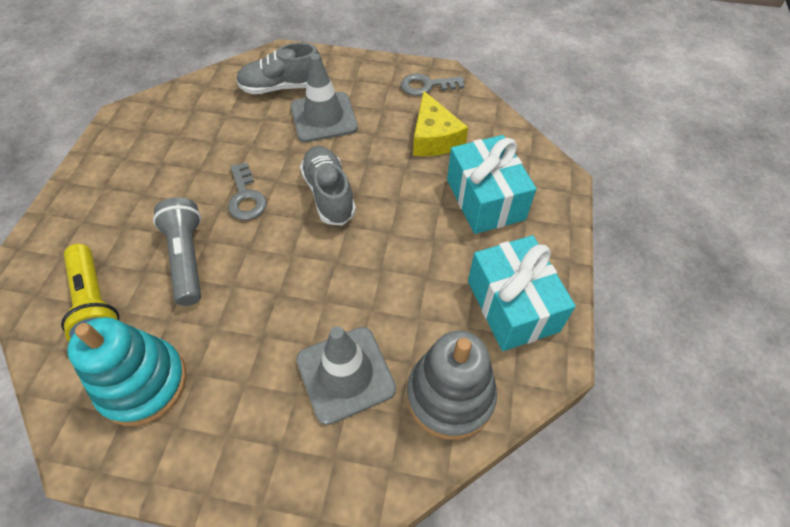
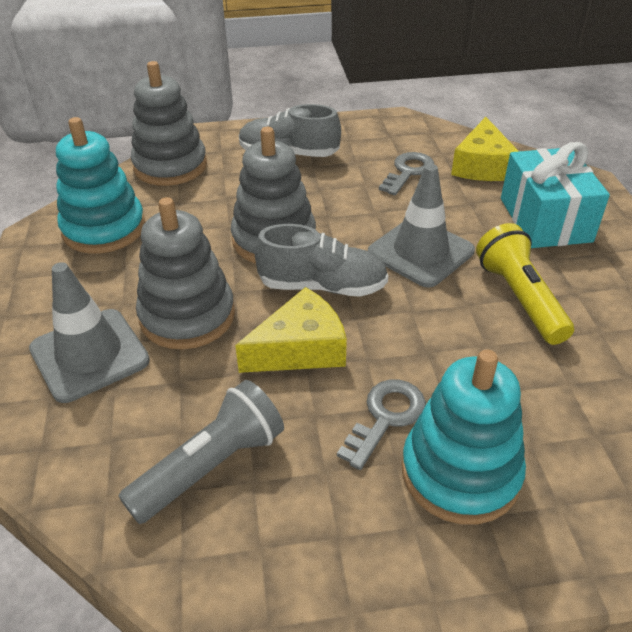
grey stacking toy: [407,331,497,440] = 1 -> [131,61,207,186] [136,197,235,350] [231,127,316,263] = 3
turquoise gift: [447,135,537,234] [468,235,576,351] = 2 -> [501,142,610,248] = 1
turquoise stacking toy: [67,317,187,426] = 1 -> [56,117,145,254] [401,349,526,525] = 2
yellow cheese: [413,91,468,156] = 1 -> [235,287,347,373] [451,117,519,181] = 2

